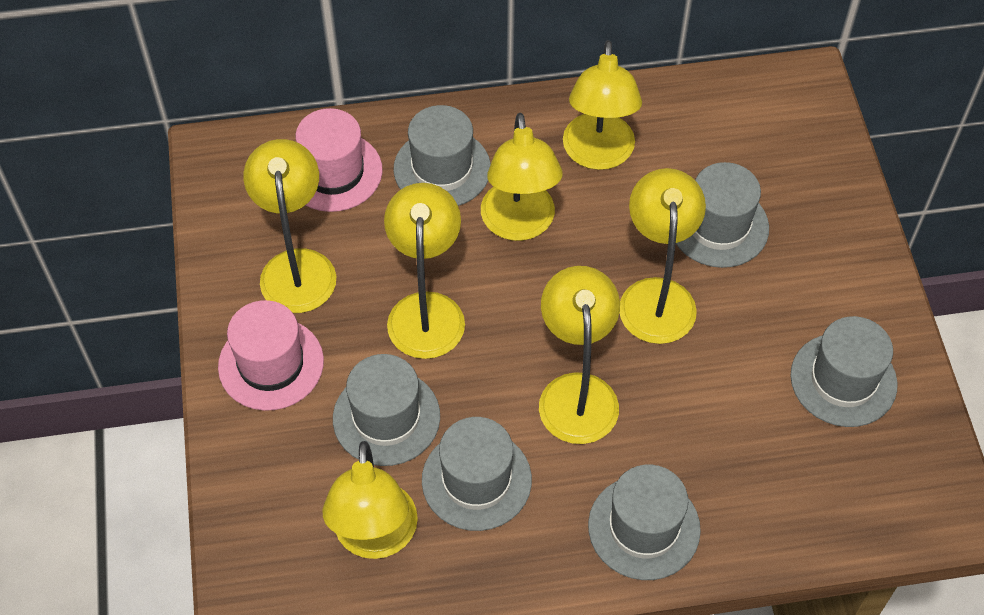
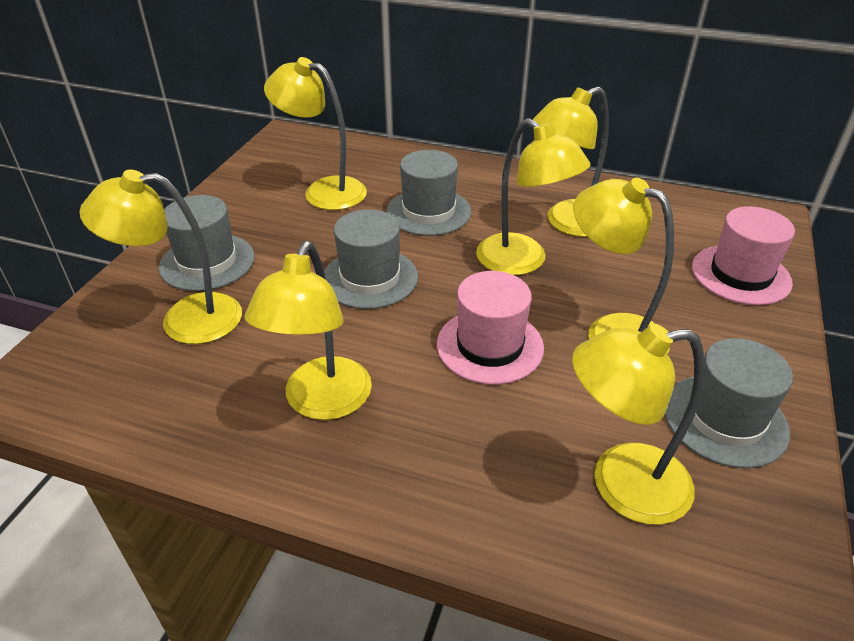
grey hat: [333,354,440,466] [393,105,491,206] [422,417,532,531] [588,465,701,580] [676,162,769,268] [790,316,898,427] = 6 -> [159,195,255,291] [324,209,418,309] [386,150,471,236] [665,338,793,468] = 4

